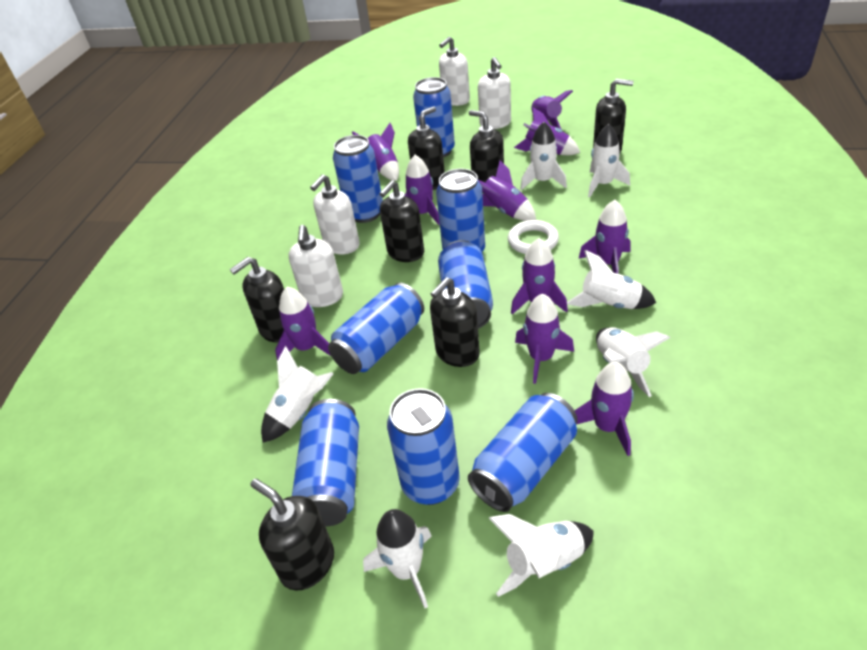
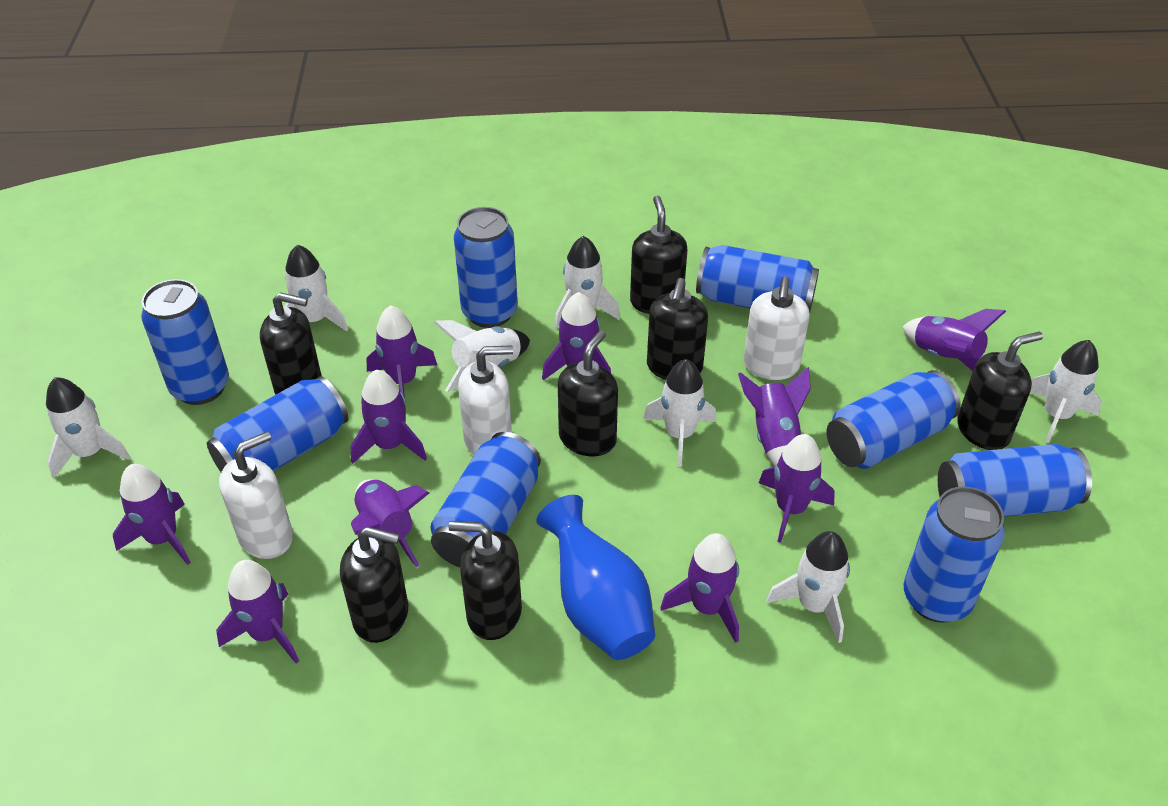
blue vase: none = 0 -> [536,495,655,660] = 1
white ring: [508,220,559,254] = 1 -> none = 0
white soap dispenser: [289,225,343,307] [310,174,360,254] [439,37,470,106] [478,57,511,129] = 4 -> [219,431,293,559] [458,345,513,455] [743,276,810,380] = 3

